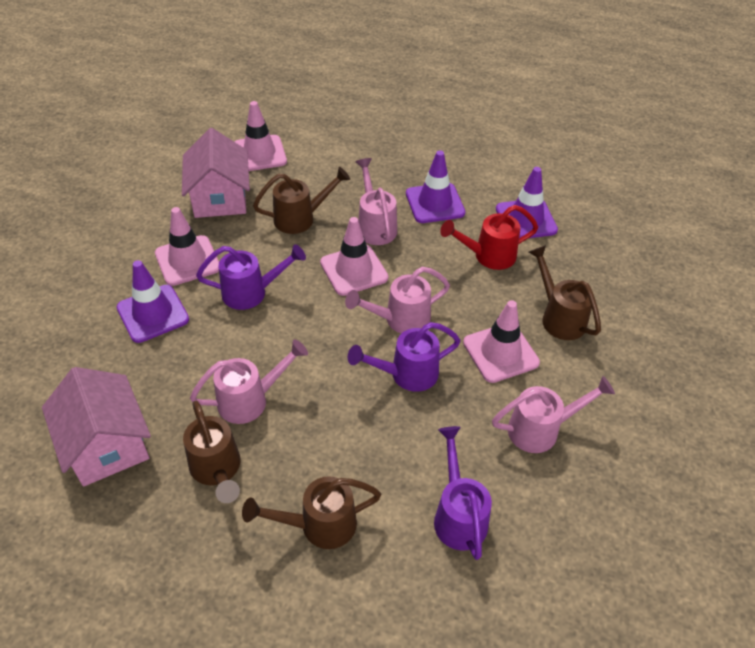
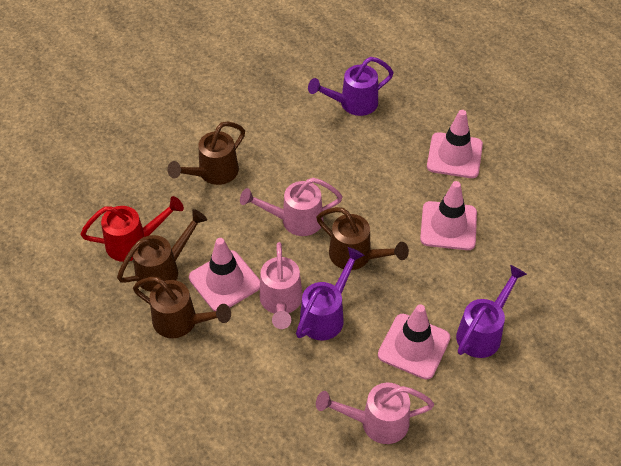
pink house: [42,367,151,487] [182,128,250,218] = 2 -> none = 0
pink watering can: [190,339,308,424] [345,267,450,334] [356,158,397,245] [492,376,615,453] = 4 -> [240,178,342,236] [260,242,303,329] [316,383,434,444] = 3
purple traffic cone: [116,260,189,343] [406,150,465,223] [496,167,558,238] = 3 -> none = 0

